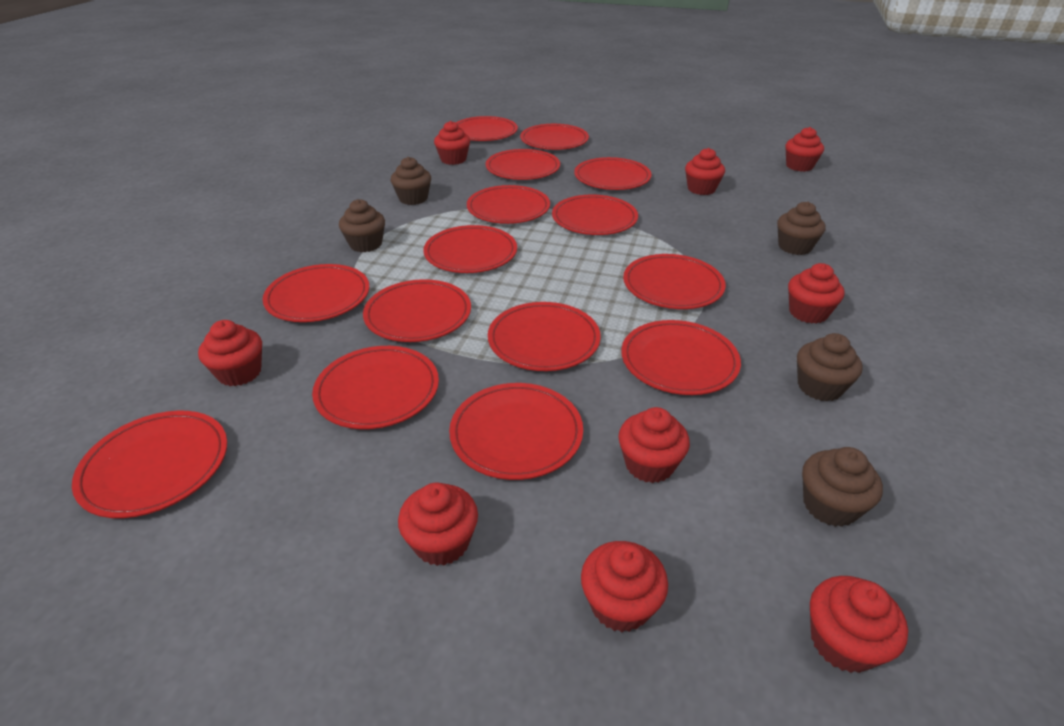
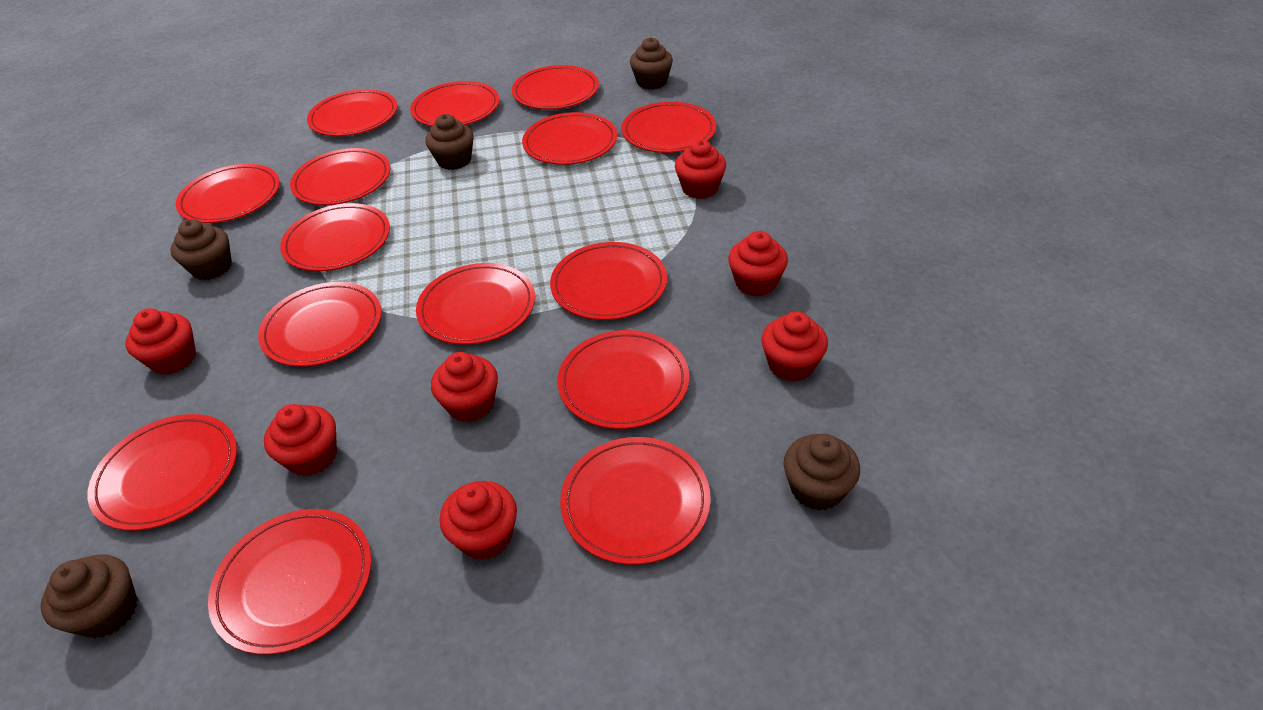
red cupcake: [198,320,262,386] [398,483,478,566] [434,121,470,165] [581,541,668,632] [618,407,690,483] [685,148,725,195] [785,127,824,172] [788,263,845,324] [810,576,908,673] = 9 -> [125,309,196,375] [264,404,337,476] [431,352,498,422] [440,481,517,560] [675,139,726,199] [728,231,788,297] [761,311,828,382] = 7

